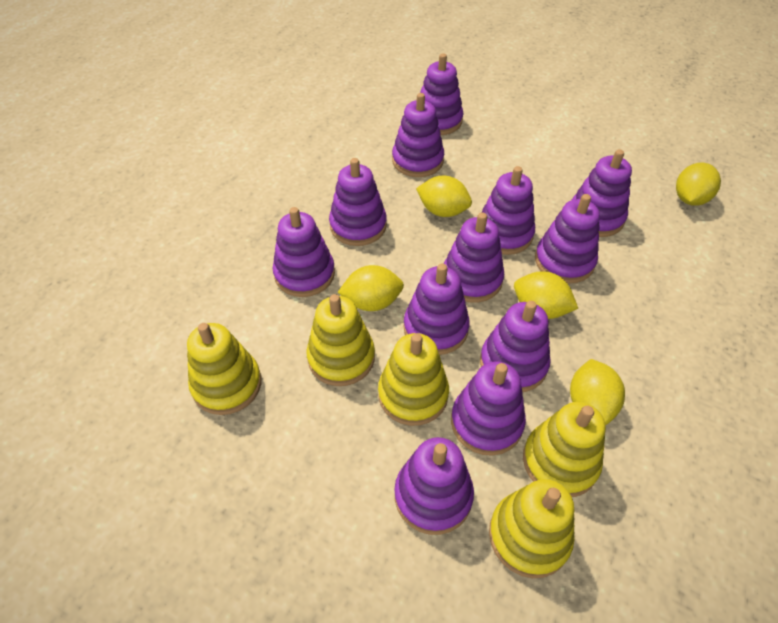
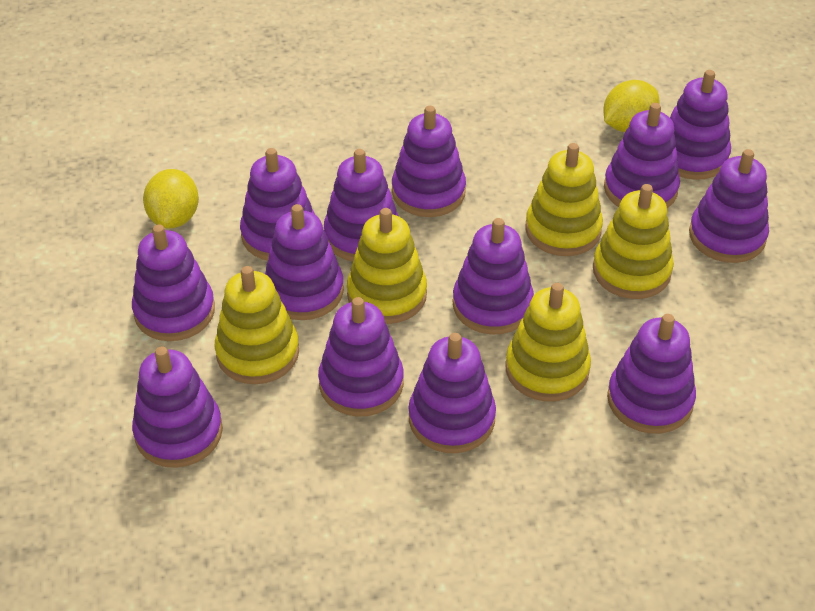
purple stacking toy: [273,207,335,297] [329,158,387,246] [392,93,444,177] [394,437,474,535] [404,263,470,355] [420,53,464,135] [444,212,504,303] [451,361,526,456] [480,301,551,392] [482,166,535,255] [535,194,600,284] [572,149,632,237] = 12 -> [132,224,215,341] [132,347,223,468] [240,148,315,260] [265,204,344,320] [318,297,404,417] [324,149,398,261] [392,106,466,217] [409,333,496,453] [453,218,534,335] [604,103,680,208] [607,314,696,434] [670,70,731,180] [689,149,769,263] = 13
yellow lemon: [338,265,404,311] [416,176,472,217] [514,271,578,319] [570,359,625,425] [676,163,721,206] = 5 -> [143,169,199,229] [603,80,660,132] = 2

